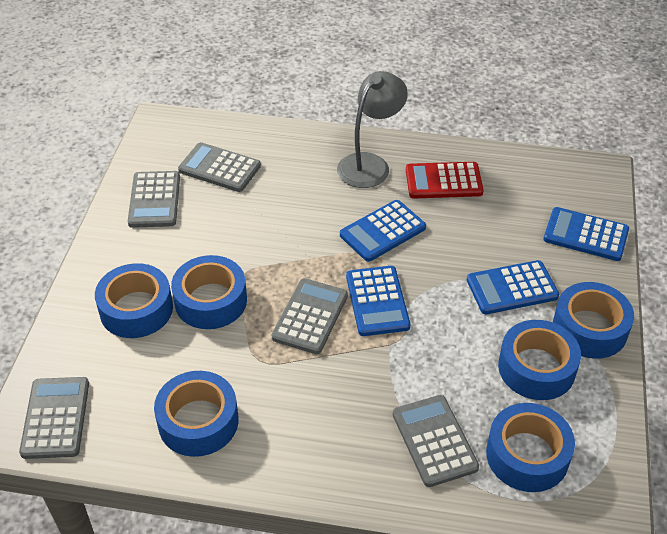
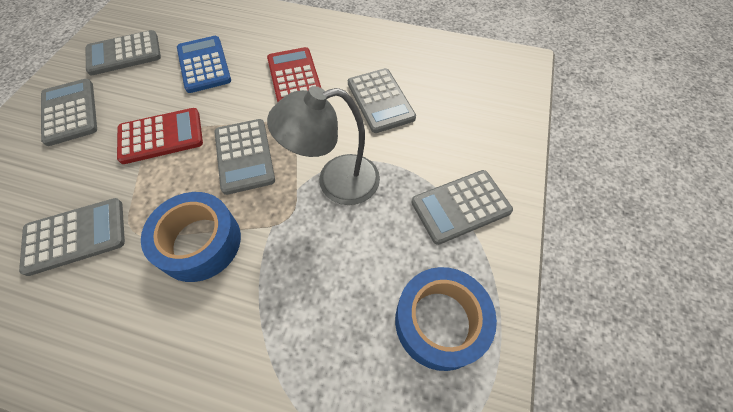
blue calculator: [340,200,426,262] [346,266,410,336] [467,260,559,314] [543,207,629,261] = 4 -> [177,36,231,93] = 1
blue tape: [95,263,173,338] [154,371,239,457] [171,255,247,329] [486,403,575,492] [498,320,581,400] [553,282,634,359] = 6 -> [141,192,241,282] [395,267,497,371] = 2
grey calculator: [19,377,89,459] [128,171,180,228] [178,142,261,192] [272,278,348,354] [393,395,479,487] = 5 -> [19,198,125,276] [41,79,97,146] [86,30,161,75] [214,119,275,195] [348,68,416,133] [411,170,513,245] = 6
red calculator: [406,162,484,199] = 1 -> [117,108,203,164] [267,47,321,102] = 2

